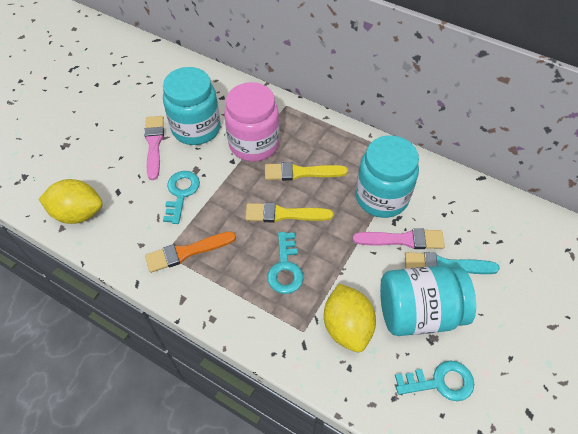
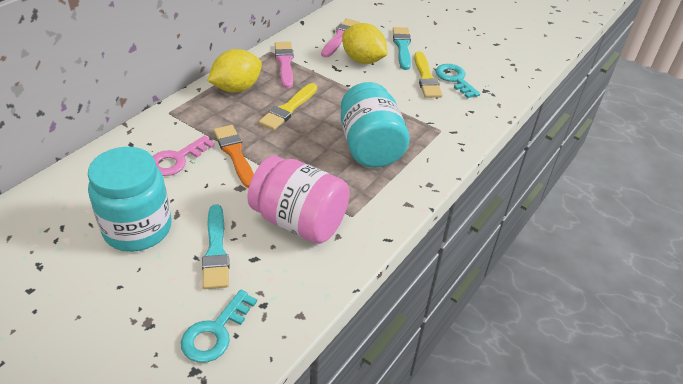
pink key: none = 0 -> [153,135,215,176] = 1
turquoise brush: [405,252,500,274] = 1 -> [202,204,229,289] [393,27,411,70] = 2
turquoise jar: [163,67,221,145] [355,135,419,218] [380,266,476,336] = 3 -> [88,147,172,252] [341,82,410,168] = 2
turquoise key: [163,171,200,224] [267,232,304,294] [395,361,474,401] = 3 -> [181,290,257,363] [436,64,480,98] = 2

